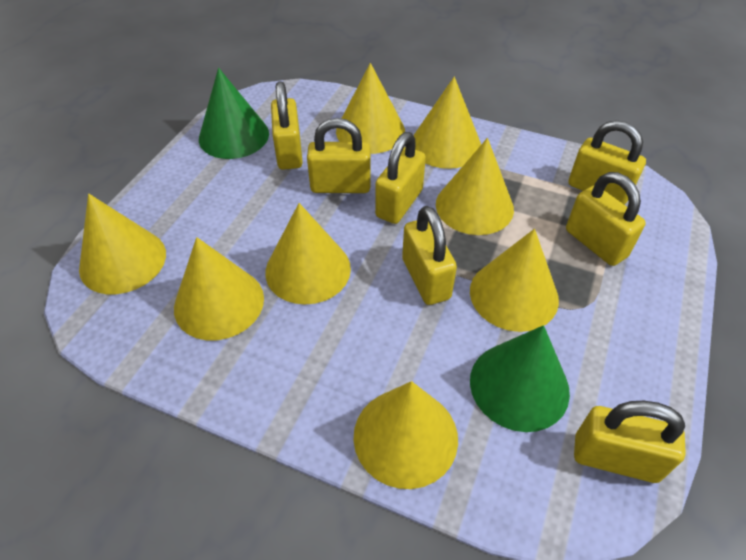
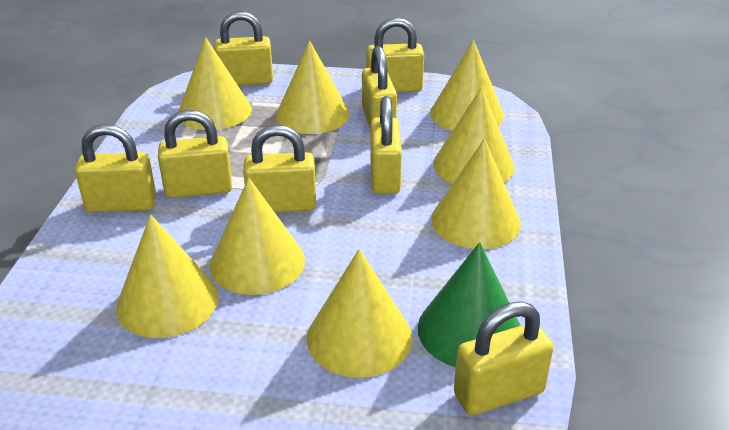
green cone: [199,68,269,159] [470,325,570,432] = 2 -> [418,242,521,367] = 1
yellow padlock: [271,81,303,170] [307,118,371,193] [375,132,426,224] [402,206,457,305] [566,172,646,266] [568,120,646,205] [574,401,686,483] = 7 -> [75,124,156,212] [158,110,232,198] [214,11,273,86] [243,125,316,212] [362,46,397,131] [366,17,424,93] [370,96,402,194] [454,301,554,416] = 8

